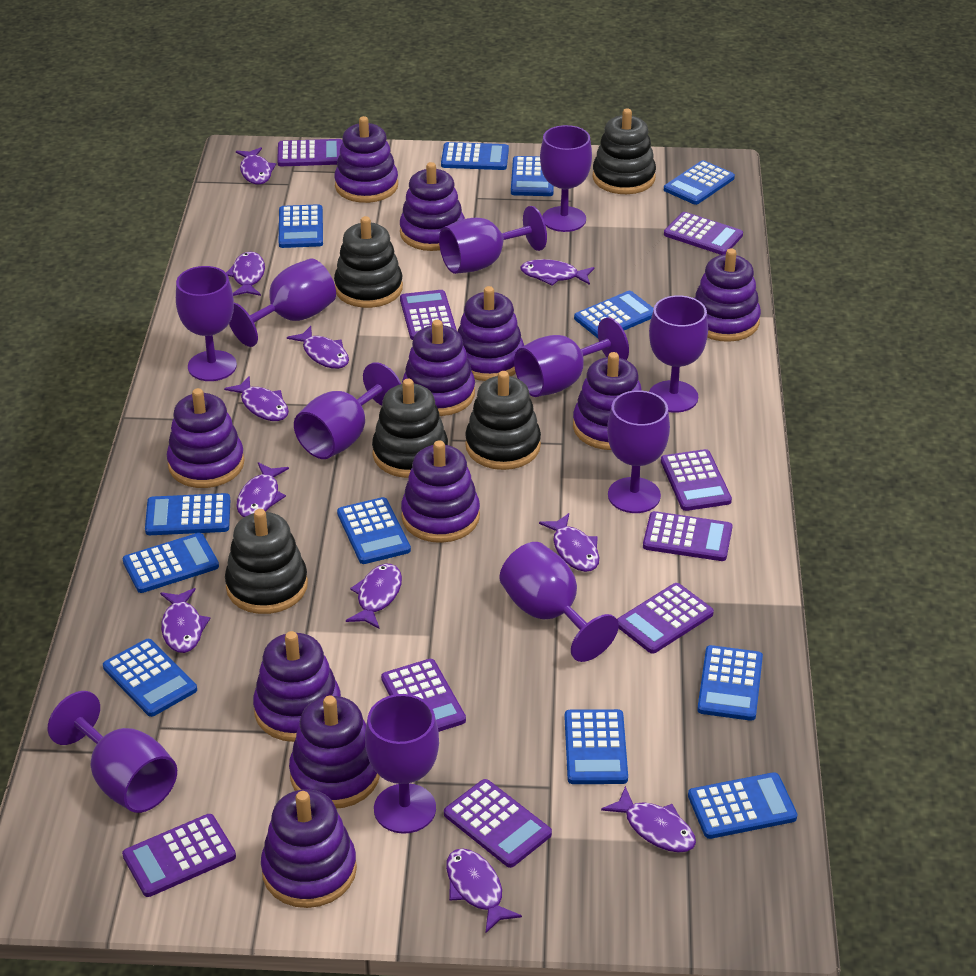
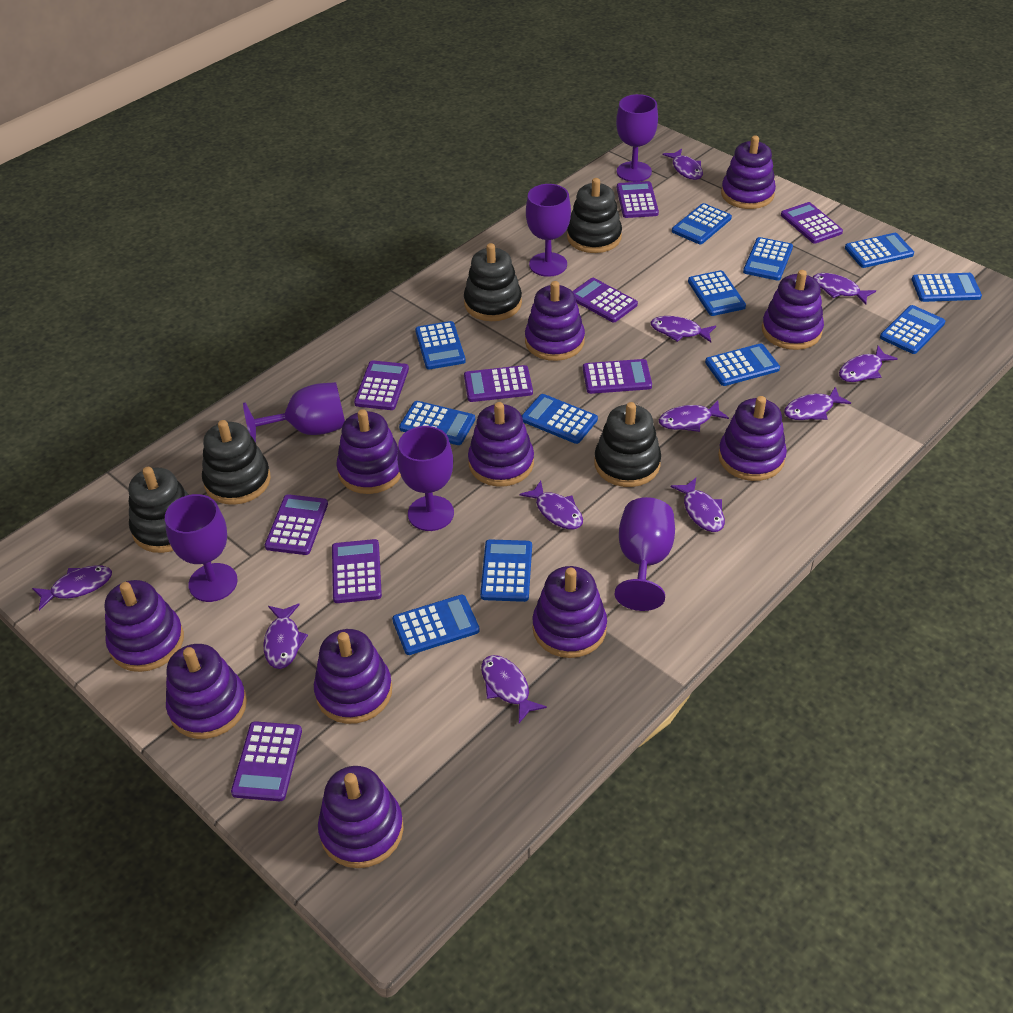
purple goblet: [48,691,177,813] [176,266,237,381] [229,259,336,347] [294,362,401,459] [365,694,439,834] [439,206,547,274] [499,542,619,662] [514,317,629,397] [540,125,592,232] [607,390,670,513] [649,295,708,413] = 11 -> [165,494,238,602] [243,382,345,443] [397,426,454,531] [526,184,571,277] [615,497,675,611] [616,94,658,182] = 6

